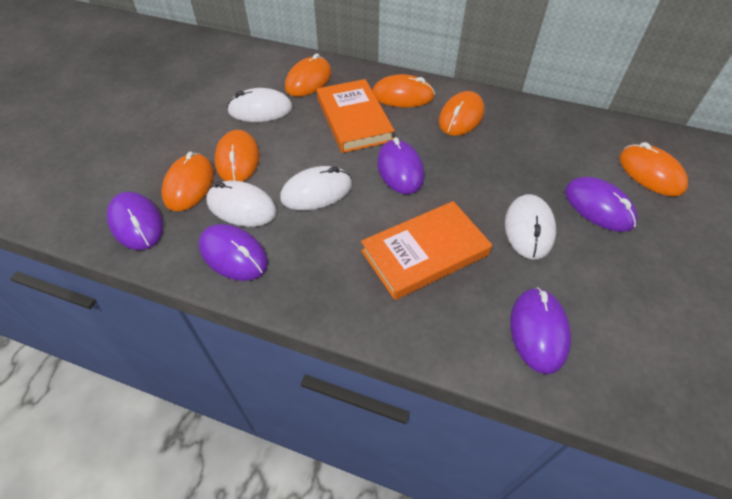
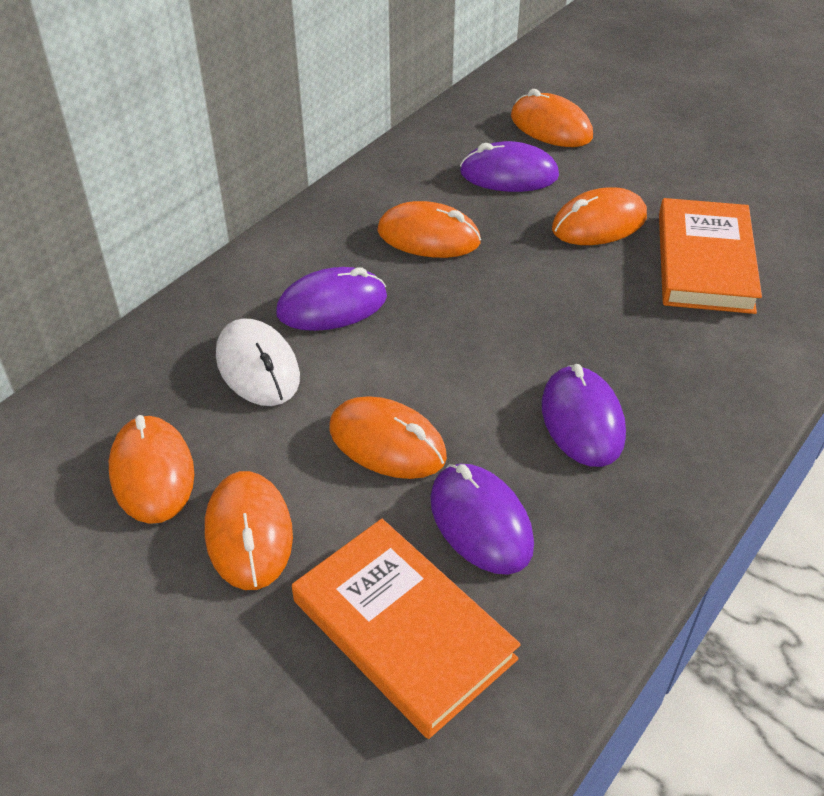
purple mouse: [107,192,164,250] [199,224,268,281] [377,137,424,194] [510,287,571,374] [565,177,637,232] = 5 -> [276,267,387,331] [430,464,534,575] [460,141,559,192] [542,364,626,467] = 4
white mouse: [206,181,277,227] [227,88,293,122] [280,166,352,210] [505,194,556,260] = 4 -> [216,318,300,406] = 1

